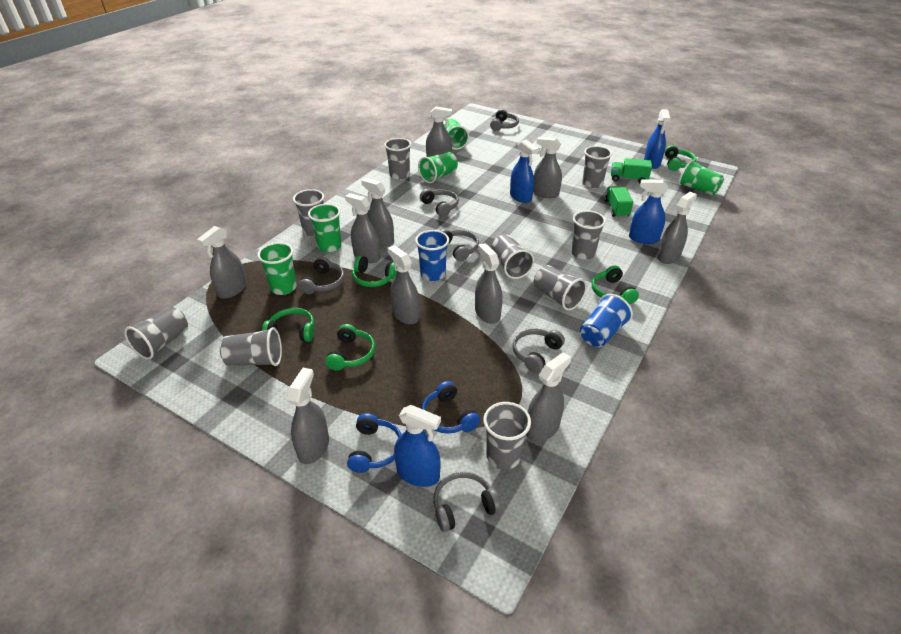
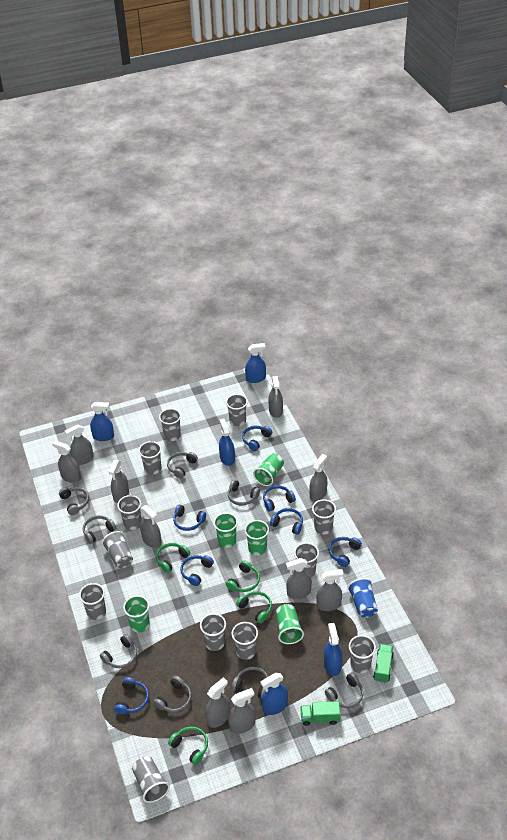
blue cup: [415,230,449,281] [580,294,633,347] = 2 -> [348,578,378,618] = 1
blue headphones: [347,413,401,473] [422,381,480,434] = 2 -> [114,677,149,714] [173,505,206,531] [180,555,214,586] [242,425,272,451] [263,485,296,512] [270,508,303,535] [329,537,362,567] = 7
blue spray bottle: [394,405,441,487] [510,140,538,203] [629,179,668,244] [644,109,671,169] = 4 -> [90,402,114,441] [219,418,235,466] [245,343,266,383] [261,673,288,715] [324,623,342,676] = 5
green headphones: [262,308,314,342] [325,324,375,371] [352,256,397,287] [592,266,639,304] [665,145,696,171] = 5 -> [156,543,190,573] [168,727,208,765] [226,560,260,592] [236,591,272,623] = 4
grey cup: [124,306,188,359] [220,327,282,366] [293,189,324,237] [384,138,411,180] [483,402,531,470] [491,234,535,279] [534,265,587,311] [571,210,606,260] [582,146,612,189] = 9 -> [79,583,106,620] [102,531,133,568] [117,495,142,530] [132,756,170,803] [139,441,161,475] [159,408,181,441] [200,613,226,651] [226,394,248,426] [232,622,258,660] [294,542,319,577] [312,499,336,535] [349,635,376,673] = 12
grey headphones: [299,257,344,294] [420,189,459,217] [433,472,502,532] [440,229,479,262] [490,109,519,131] [512,328,565,373] = 6 -> [59,487,89,515] [83,515,116,544] [100,634,137,668] [153,676,191,713] [167,452,198,479] [228,480,260,505] [232,667,268,698] [325,672,364,708] = 8

